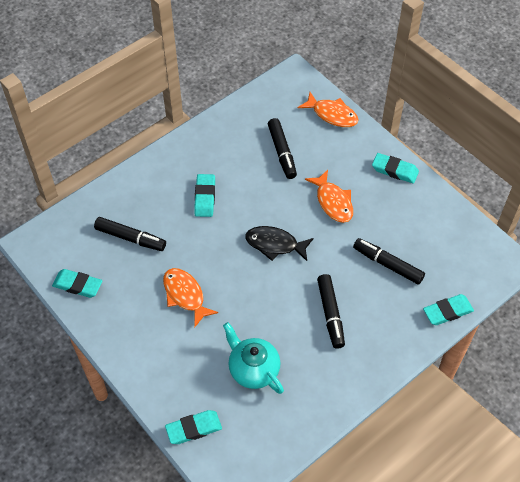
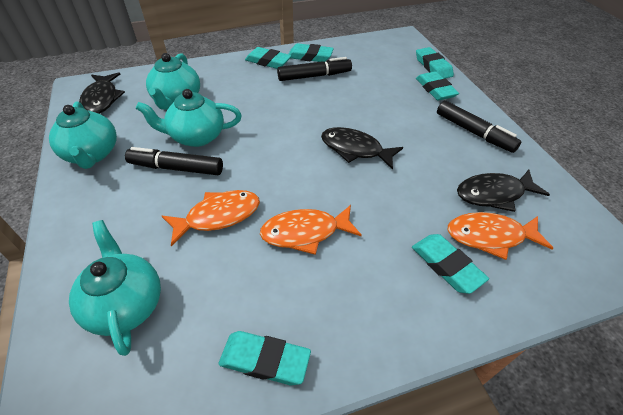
black fish: [245,226,314,261] = 1 -> [79,72,125,114] [321,127,403,170] [457,170,550,212] = 3
black marker: [94,217,166,251] [268,118,297,179] [317,274,345,349] [353,238,425,285] = 4 -> [125,147,223,175] [277,57,352,81] [437,100,522,153] = 3
turquoise eraser: [52,269,102,298] [165,410,222,444] [194,174,215,217] [372,153,419,184] [423,294,474,325] = 5 -> [219,331,311,385] [245,47,292,69] [289,43,334,62] [412,234,489,294] [416,47,454,79] [416,71,459,101] = 6
turquoise teapot: [223,322,284,394] = 1 -> [49,101,117,169] [69,220,161,356] [135,89,242,147] [146,53,200,110] = 4

